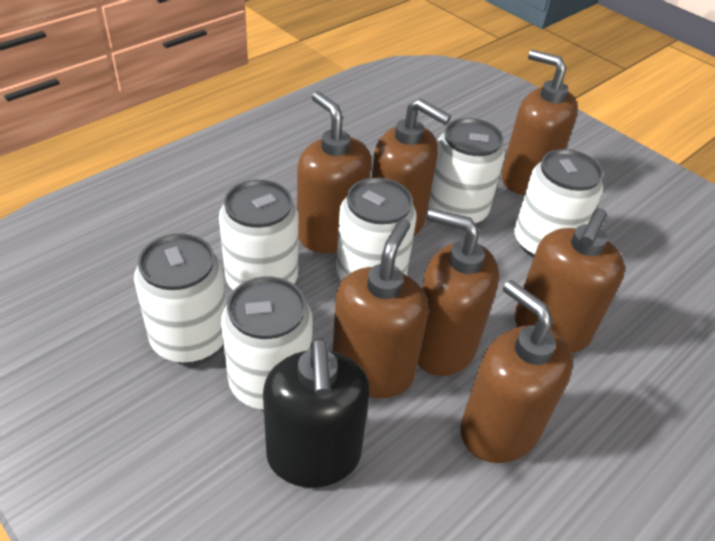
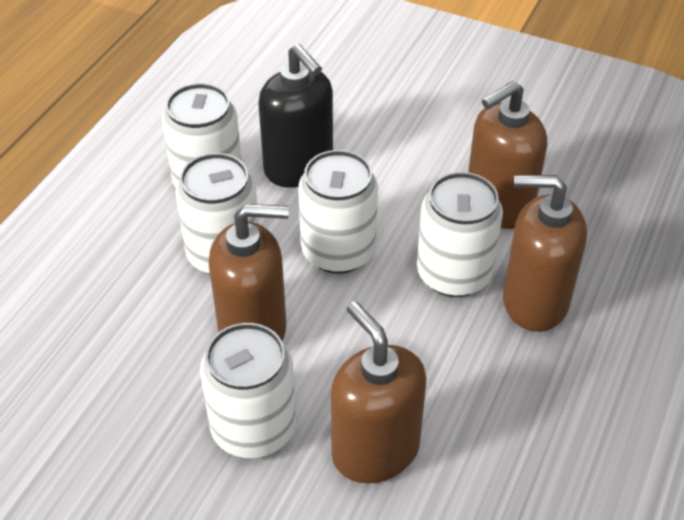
brown soap dispenser: [297,91,371,253] [332,218,429,398] [372,98,451,236] [418,208,499,376] [460,280,573,463] [501,50,578,195] [514,208,625,353] = 7 -> [209,204,289,341] [331,301,426,484] [468,81,547,229] [503,175,587,332] = 4
white can: [134,233,227,363] [219,180,298,291] [221,276,313,410] [336,177,417,281] [428,118,505,227] [514,149,603,258] = 6 -> [162,83,242,188] [176,153,259,275] [200,323,296,458] [298,150,378,274] [417,172,503,297] = 5

